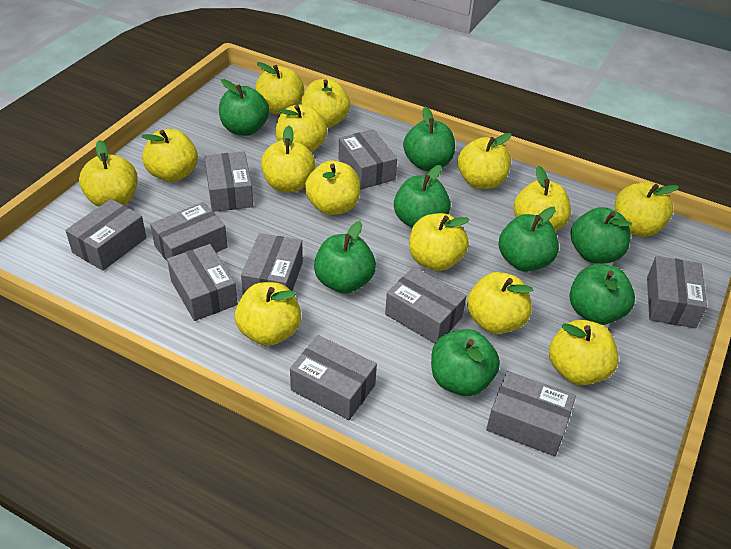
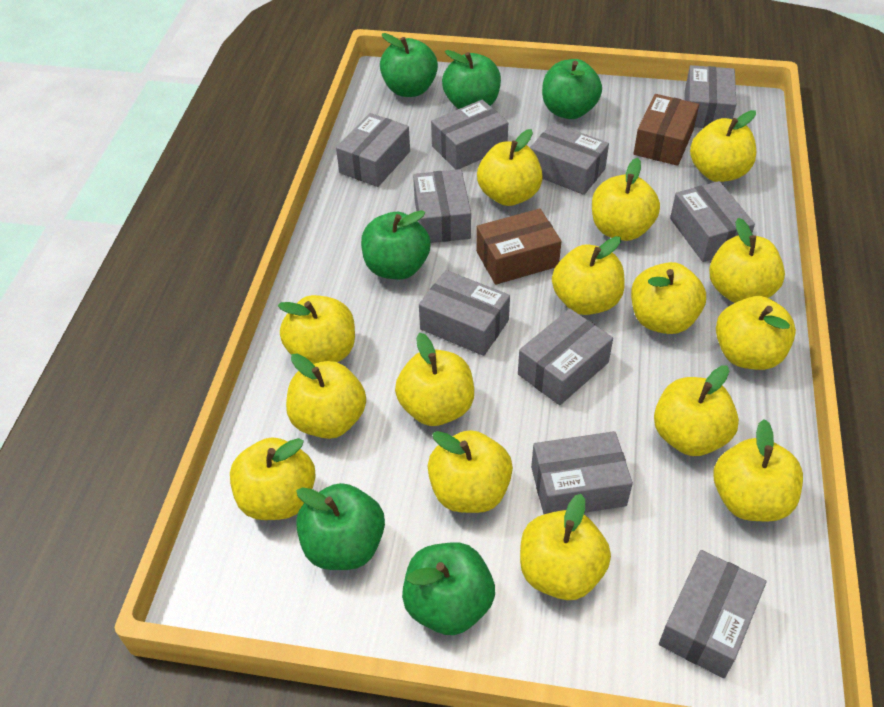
brown box: none = 0 -> [476,209,561,285] [634,94,699,166] = 2
green apple: [219,79,269,136] [314,221,376,294] [394,165,451,228] [403,107,455,171] [431,329,500,396] [499,207,559,272] [570,264,635,325] [571,207,632,264] = 8 -> [296,483,385,570] [361,210,431,280] [380,33,438,97] [402,542,495,635] [442,50,501,109] [542,59,602,119] = 6
yellow apple: [79,140,138,207] [141,129,198,182] [235,282,301,346] [255,62,304,114] [261,126,315,192] [276,104,327,152] [301,79,350,128] [305,161,360,215] [409,213,470,271] [458,133,511,189] [467,272,533,334] [513,166,571,231] [549,320,619,385] [615,182,679,237] = 14 -> [230,437,316,520] [278,295,355,364] [286,354,366,439] [395,333,474,426] [428,430,513,513] [477,129,543,206] [520,494,611,600] [552,236,625,315] [592,158,660,241] [631,262,706,334] [654,365,739,456] [690,110,756,182] [709,218,785,303] [714,419,803,521] [716,296,796,370] = 15

